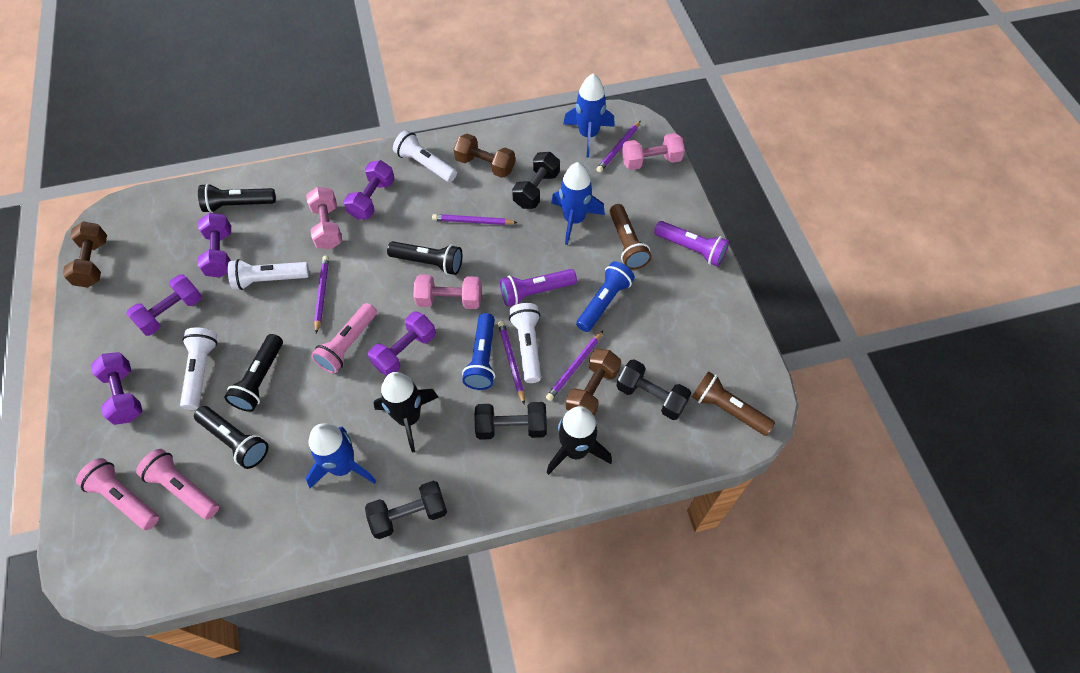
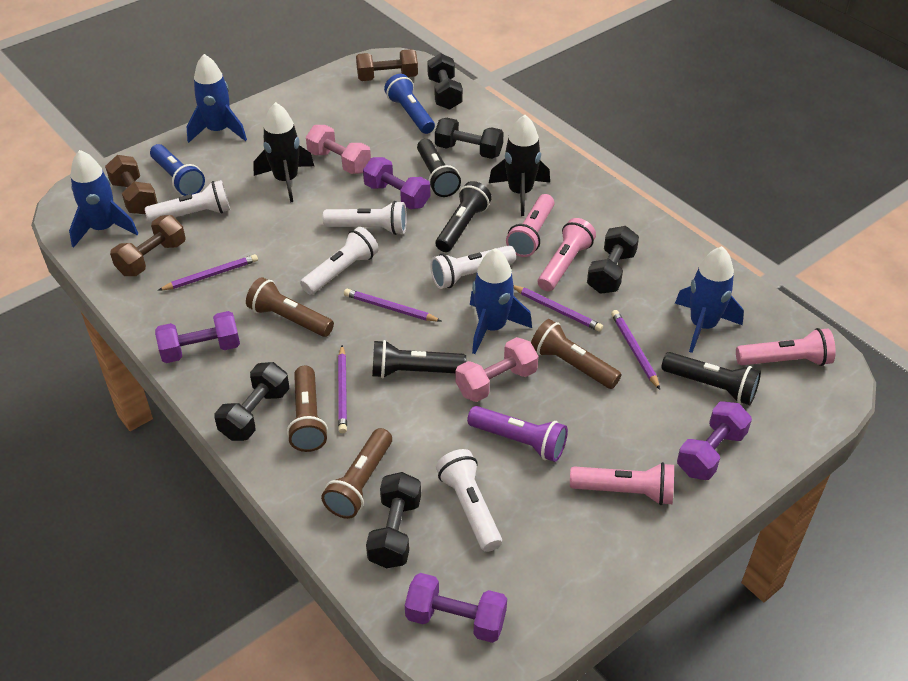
black dumbbell: [365,481,447,539] [474,402,547,440] [512,152,560,209] [616,359,691,420] = 4 -> [214,362,289,441] [366,472,421,568] [427,53,463,110] [435,118,504,159] [587,226,639,294] = 5
blue rocket: [306,423,376,488] [551,162,605,245] [563,74,615,158] = 3 -> [69,150,139,248] [186,54,247,143] [470,248,532,354] [675,246,744,353] = 4
brown flashlight: [609,204,651,270] [692,371,775,436] = 2 -> [246,277,334,337] [287,366,328,452] [321,428,392,519] [531,319,621,389] = 4
pink dumbbell: [306,187,342,250] [413,274,481,309] [622,133,685,170] = 3 -> [306,125,371,174] [456,337,539,402] = 2
pink flashlight: [76,458,159,530] [136,449,219,520] [311,303,377,374] = 3 -> [506,194,554,257] [538,218,596,291] [570,462,674,505] [736,328,836,366] = 4
purple dumbbell: [91,352,143,425] [126,274,202,336] [198,213,231,278] [344,160,395,220] [368,311,436,376] = 5 -> [155,311,240,363] [363,157,430,209] [405,573,507,643] [677,401,752,480] = 4
purple flashlight: [500,269,577,307] [654,221,729,267] = 2 -> [467,406,568,462] = 1
white flashlight: [180,327,217,410] [228,259,309,290] [393,130,457,182] [509,303,541,383] = 4 -> [145,180,230,223] [300,227,379,295] [323,201,407,235] [430,245,516,289] [436,449,502,552] = 5

